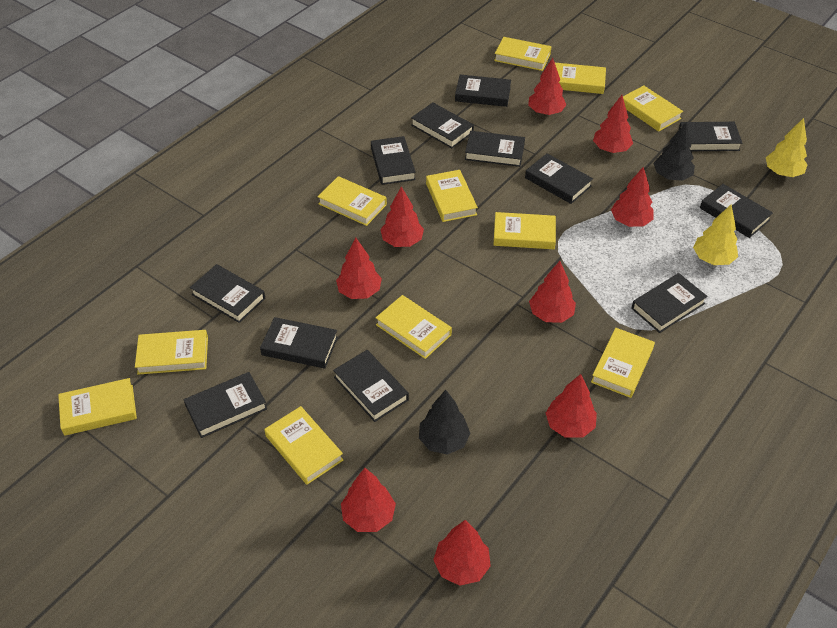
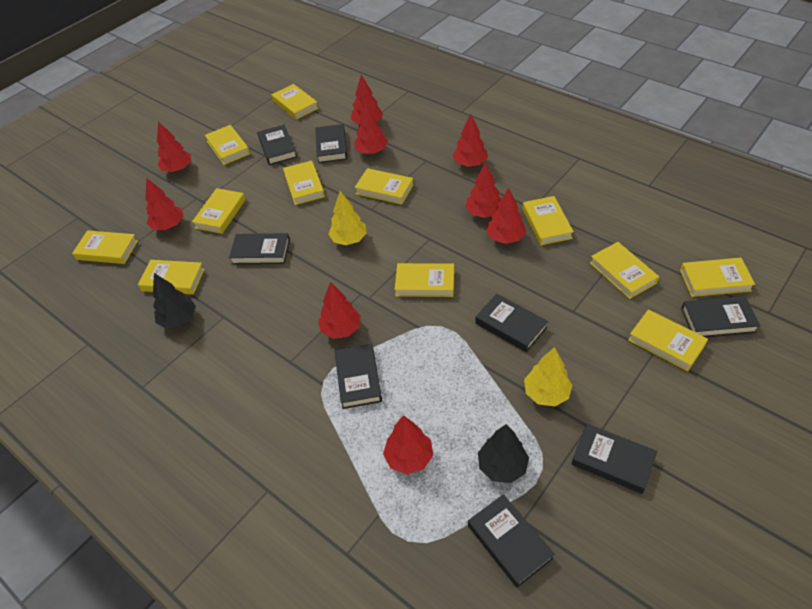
black book: [184,372,267,438] [190,264,265,323] [260,317,338,368] [333,350,409,422] [371,136,416,185] [411,103,474,148] [455,75,511,107] [465,131,525,167] [525,153,593,204] [631,273,708,333] [679,122,742,151] [700,184,773,238] = 12 -> [229,233,290,264] [257,125,297,165] [315,124,347,163] [335,344,382,409] [468,494,555,588] [475,294,548,352] [572,424,657,494] [681,296,760,337] = 8
yellow book: [58,378,137,436] [135,330,208,375] [264,406,343,485] [318,176,387,226] [376,295,452,359] [426,170,478,222] [494,37,552,71] [494,212,556,249] [555,63,606,94] [591,328,655,398] [623,85,683,132] = 11 -> [72,230,138,264] [138,260,205,295] [192,188,246,234] [205,125,250,165] [272,84,319,120] [283,161,325,205] [355,168,413,205] [394,263,454,297] [523,196,574,246] [590,242,659,299] [628,309,708,372] [680,258,755,297] = 12

